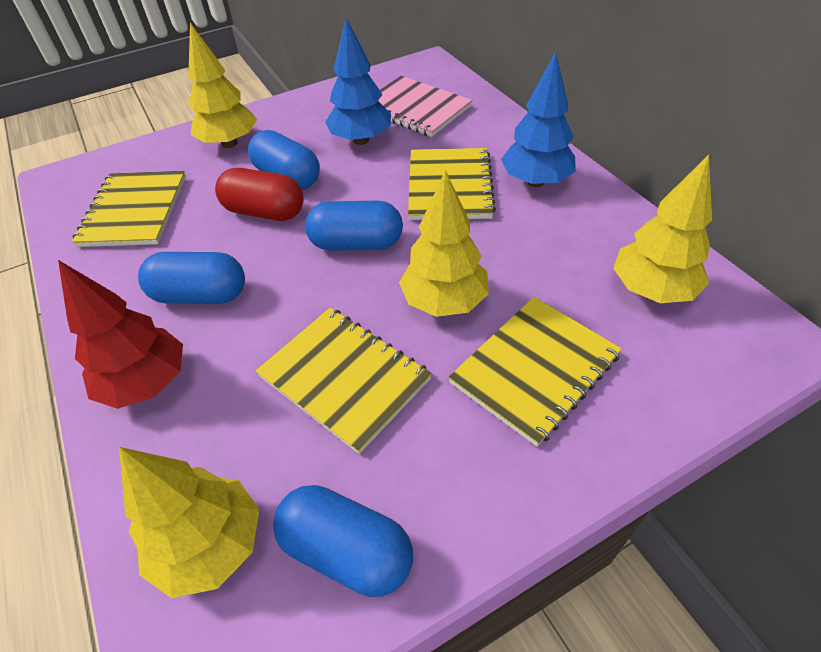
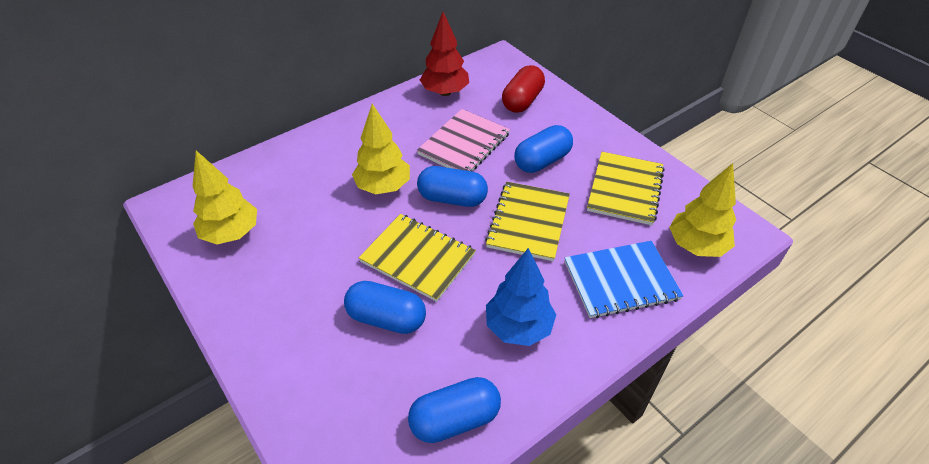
blue notebook: none = 0 -> [565,241,683,318] = 1
blue tree: [325,18,391,145] [501,52,576,187] = 2 -> [486,248,556,346] = 1
yellow notebook: [72,171,186,247] [256,308,432,454] [408,148,496,220] [448,297,622,447] = 4 -> [359,214,476,302] [485,182,570,261] [587,152,664,225] = 3
yellow tree: [119,447,259,598] [188,23,257,148] [399,170,489,317] [613,155,712,303] = 4 -> [193,151,257,244] [352,104,410,194] [669,163,736,257] = 3

